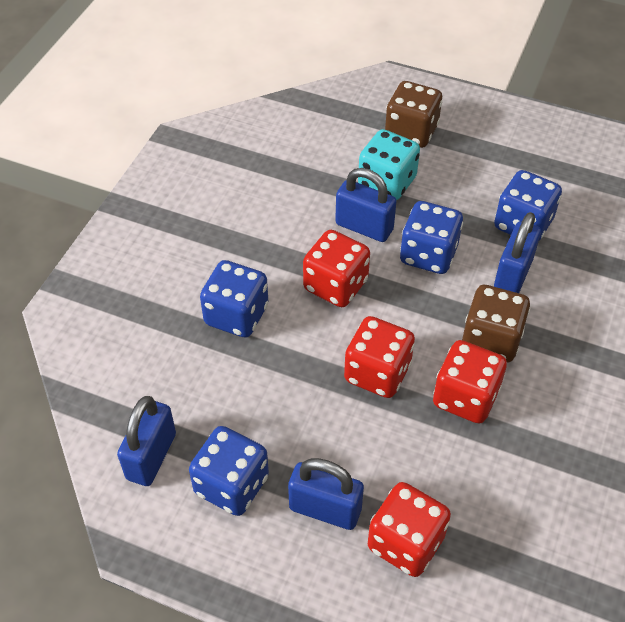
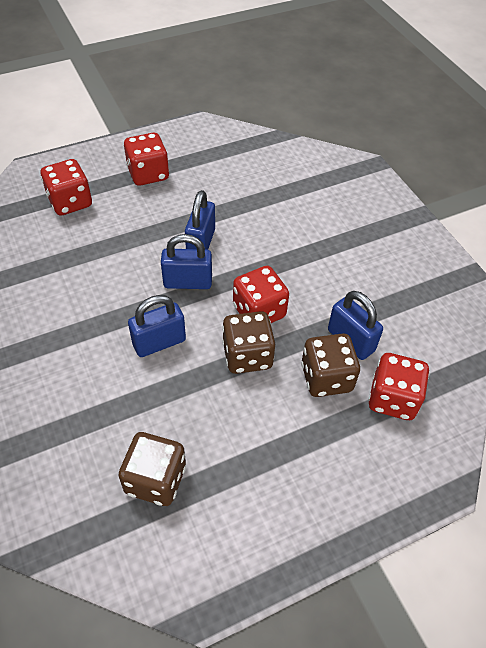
blue dice: [189,426,269,516] [200,260,268,337] [400,201,463,274] [494,170,562,241] = 4 -> none = 0
brown dice: [385,81,442,148] [462,285,530,362] = 2 -> [118,432,186,506] [222,311,275,374] [301,333,360,397] = 3
turquoise dice: [358,129,420,200] = 1 -> none = 0

